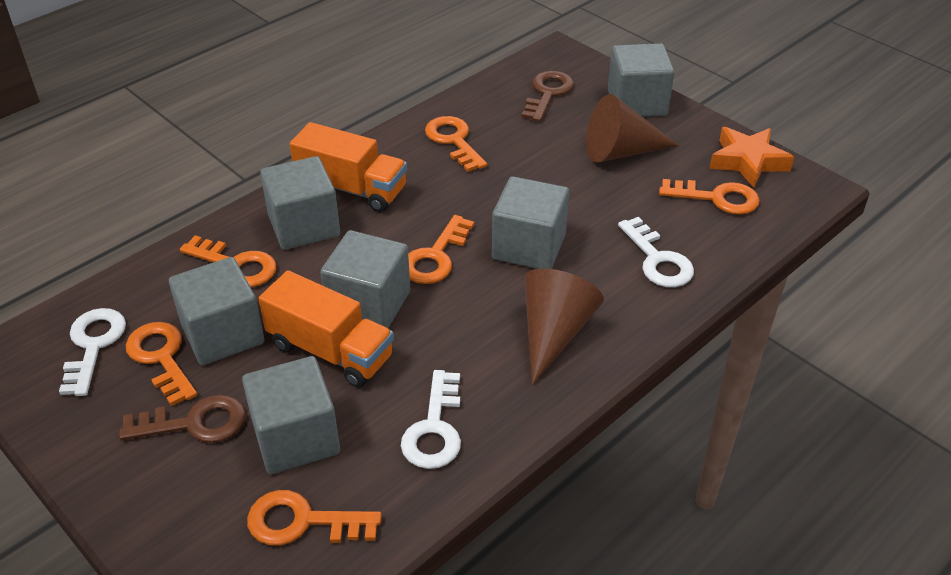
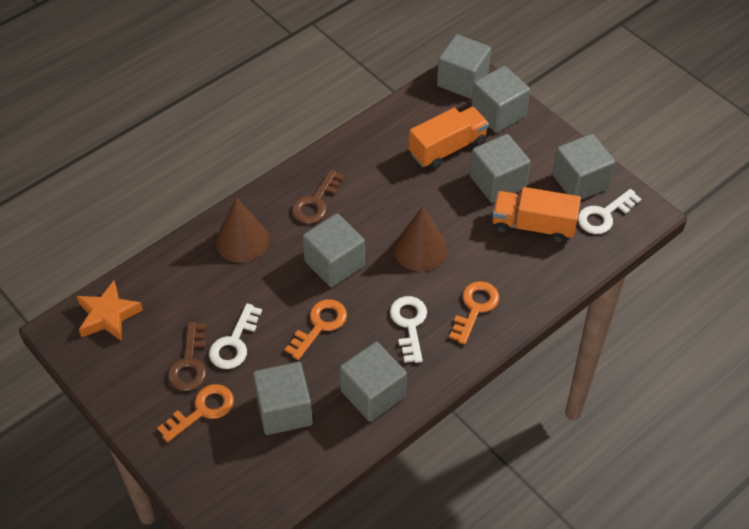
grey cube: [169,257,265,365] [242,356,340,474] [260,156,340,250] [320,230,410,328] [492,176,569,269] [608,43,675,117] = 6 -> [253,362,312,435] [303,213,365,287] [340,342,407,422] [437,34,491,99] [470,134,531,203] [471,66,530,133] [552,134,615,200] = 7
orange key: [126,322,197,406] [180,235,276,287] [247,490,382,546] [408,215,474,284] [425,116,487,172] [659,179,760,215] = 6 -> [158,384,234,442] [285,299,347,360] [449,281,499,344] = 3

